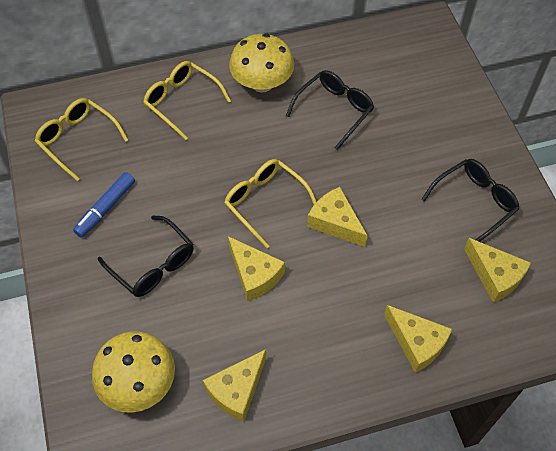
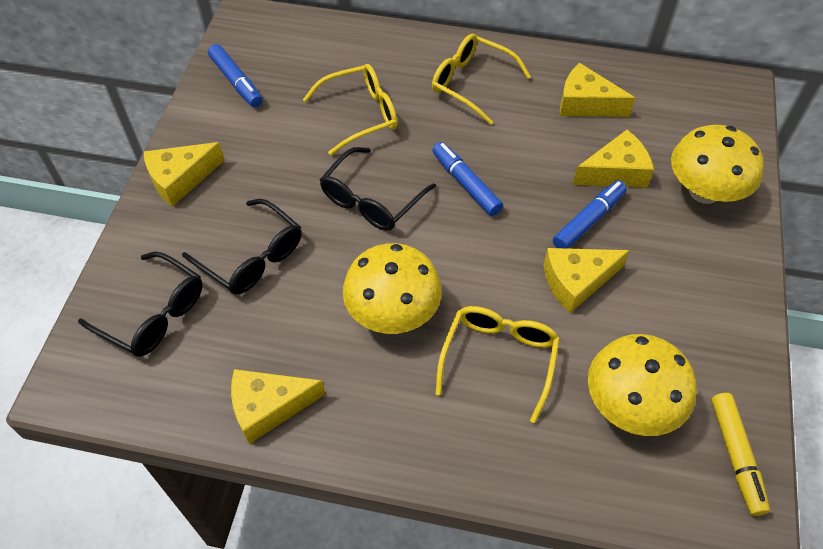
blue marker: [73,172,135,238] = 1 -> [208,44,262,107] [432,142,503,216] [553,180,627,249] = 3
yellow marker: none = 0 -> [711,393,770,516] = 1
yellow mushroom: [92,331,175,413] [229,33,294,93] = 2 -> [343,243,442,334] [588,334,696,436] [671,125,764,204] = 3

